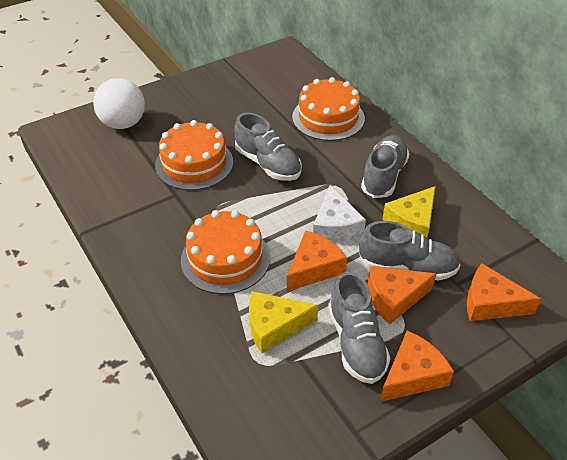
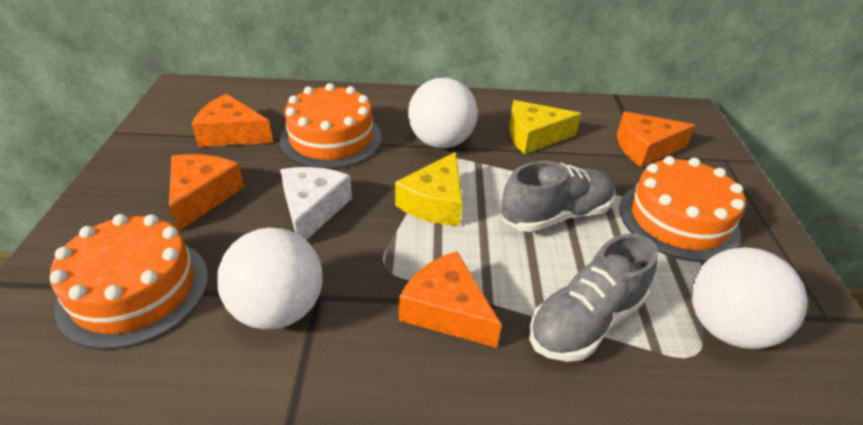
grey shoe: [234,113,302,181] [328,272,391,384] [359,221,460,280] [361,135,409,198] = 4 -> [501,161,616,232] [529,234,658,362] = 2
white ball: [93,78,145,129] = 1 -> [217,228,323,330] [408,78,478,148] [691,247,807,349] = 3

